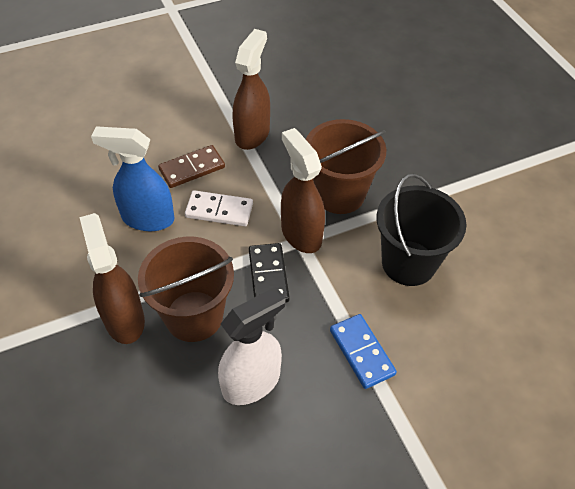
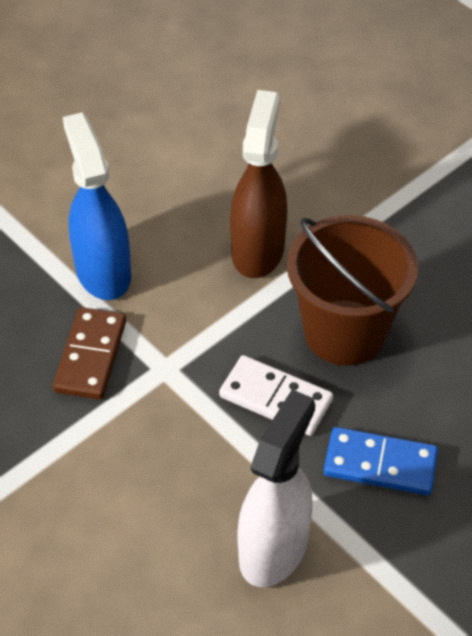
black bucket: [377,173,467,286] = 1 -> none = 0
black domino: [249,243,290,302] = 1 -> none = 0
brown bucket: [138,237,234,342] [306,119,386,214] = 2 -> [287,215,418,366] = 1
brown spray bottle: [79,213,145,344] [233,29,270,150] [281,128,325,253] = 3 -> [230,90,287,278] = 1

